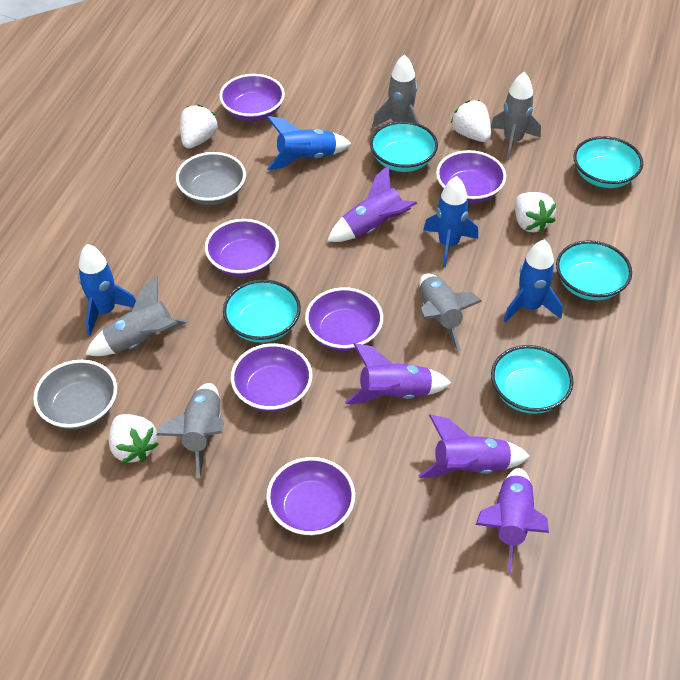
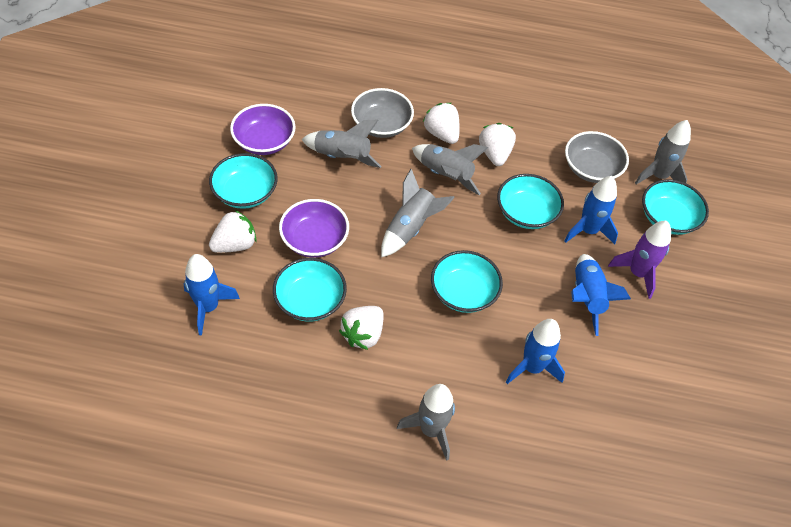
purple bowl: [205,219,279,277] [219,74,285,121] [231,343,312,412] [266,457,355,536] [305,287,383,351] [436,150,506,203] = 6 -> [230,104,296,155] [279,199,349,258] = 2
purple rocket: [327,165,417,242] [345,343,451,404] [418,415,530,478] [476,468,549,573] = 4 -> [608,221,671,299] = 1

